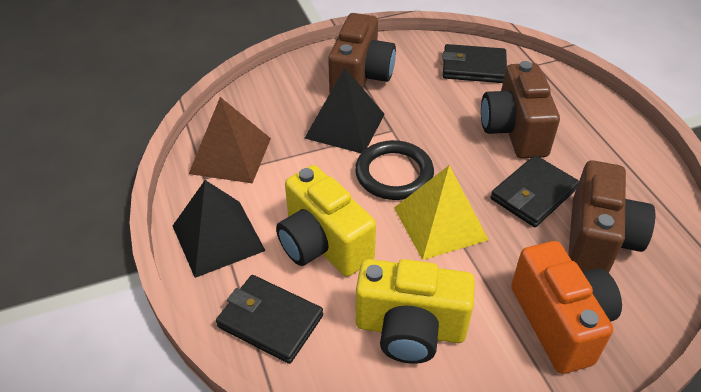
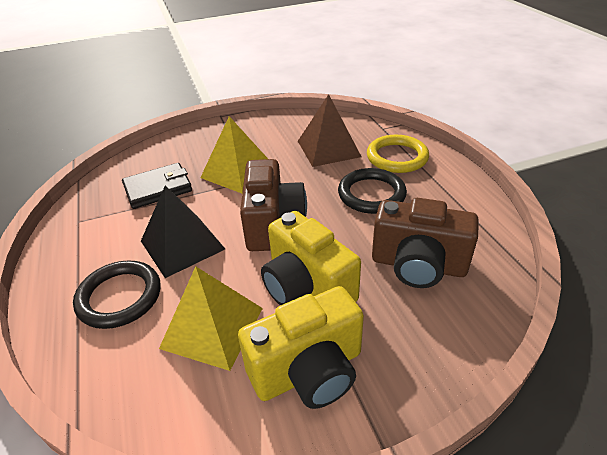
black pyramid: [173,180,266,278] [305,68,385,153] = 2 -> [141,185,225,278] = 1
black ring: [355,140,434,200] = 1 -> [73,261,161,329] [338,168,407,214] = 2
black wallet: [216,275,323,364] [442,44,507,83] [491,155,579,227] = 3 -> [122,163,192,209] = 1
brown camera: [328,13,396,92] [481,61,560,158] [568,160,655,273] = 3 -> [240,159,307,251] [372,198,479,288] = 2
orange camera: [511,241,622,374] = 1 -> none = 0
yellow pyramid: [394,165,489,260] = 1 -> [159,266,263,371] [200,116,268,193] = 2
yellow ring: none = 0 -> [367,135,429,173] = 1

